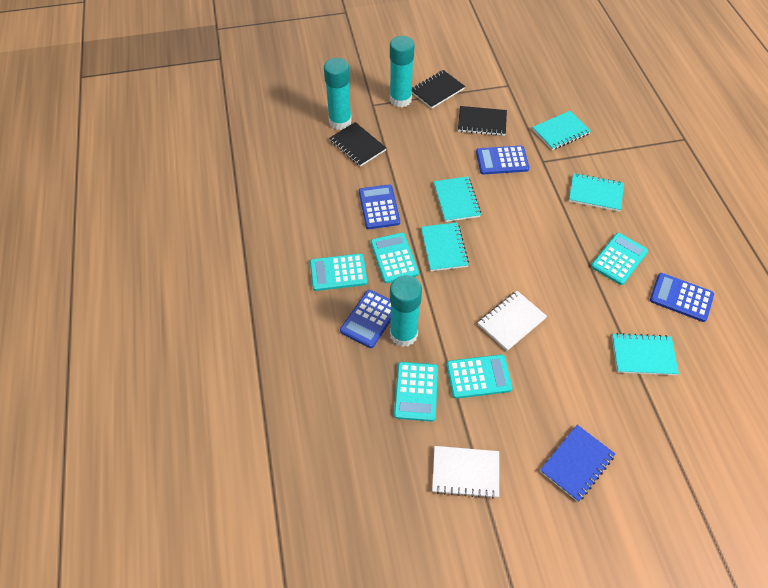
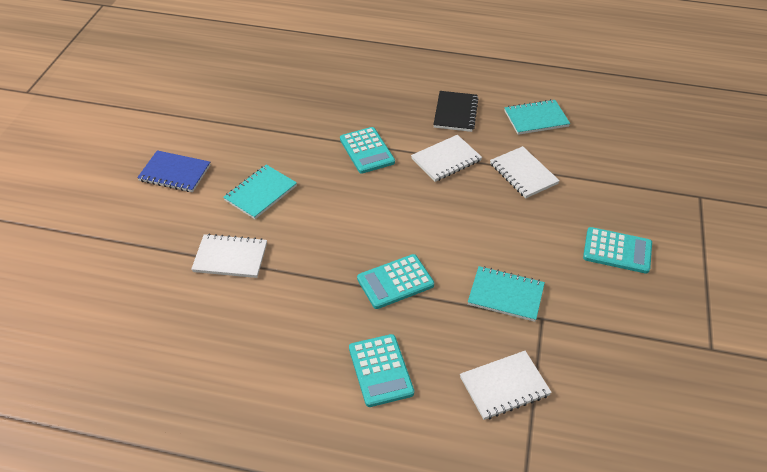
black notebook: [330,122,386,167] [412,70,465,109] [458,106,507,136] = 3 -> [433,91,478,132] = 1
blue calculator: [340,290,391,348] [359,184,400,229] [476,146,529,174] [650,273,714,322] = 4 -> none = 0
turquoise calculator: [310,253,368,291] [371,233,419,283] [394,362,438,422] [446,355,513,399] [591,233,648,285] = 5 -> [340,127,395,173] [349,334,414,407] [357,254,434,309] [583,227,652,274] = 4
turquoise glue stick: [324,58,352,130] [390,36,415,107] [390,275,422,347] = 3 -> none = 0
turquoise notebook: [421,222,469,271] [434,176,481,222] [532,111,591,150] [569,173,624,212] [612,333,679,375] = 5 -> [223,165,297,219] [468,266,545,322] [504,99,570,135] = 3
white notebook: [432,446,499,499] [478,291,547,351] = 2 -> [191,234,267,278] [411,135,482,182] [460,351,552,420] [490,146,560,198] = 4

